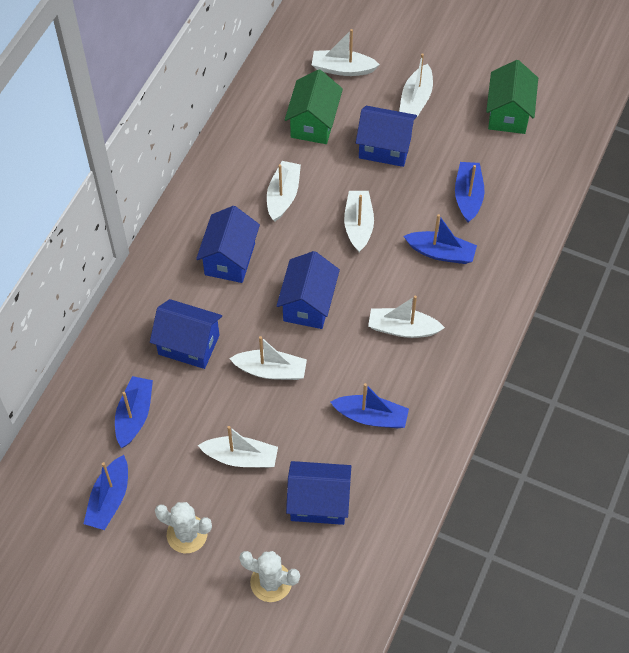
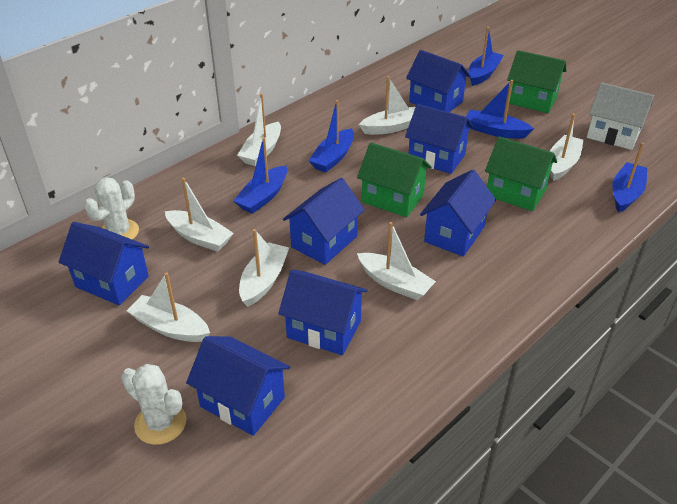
blue house: [150,299,222,369] [196,206,260,283] [276,251,340,329] [286,461,351,525] [356,106,417,167] = 5 -> [59,222,149,306] [186,336,290,436] [278,269,368,355] [283,178,365,265] [405,104,474,174] [406,50,471,112] [420,170,496,257] = 7
green house: [285,69,343,144] [486,60,538,134] = 2 -> [357,142,431,217] [485,136,557,211] [507,50,566,113] = 3
white house: none = 0 -> [587,82,654,150] = 1

